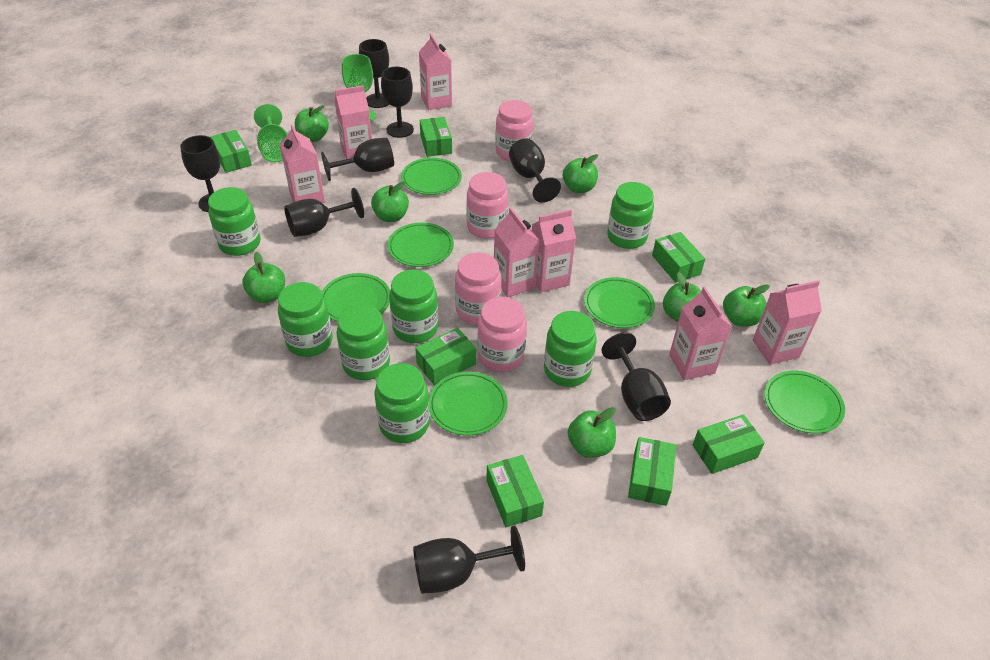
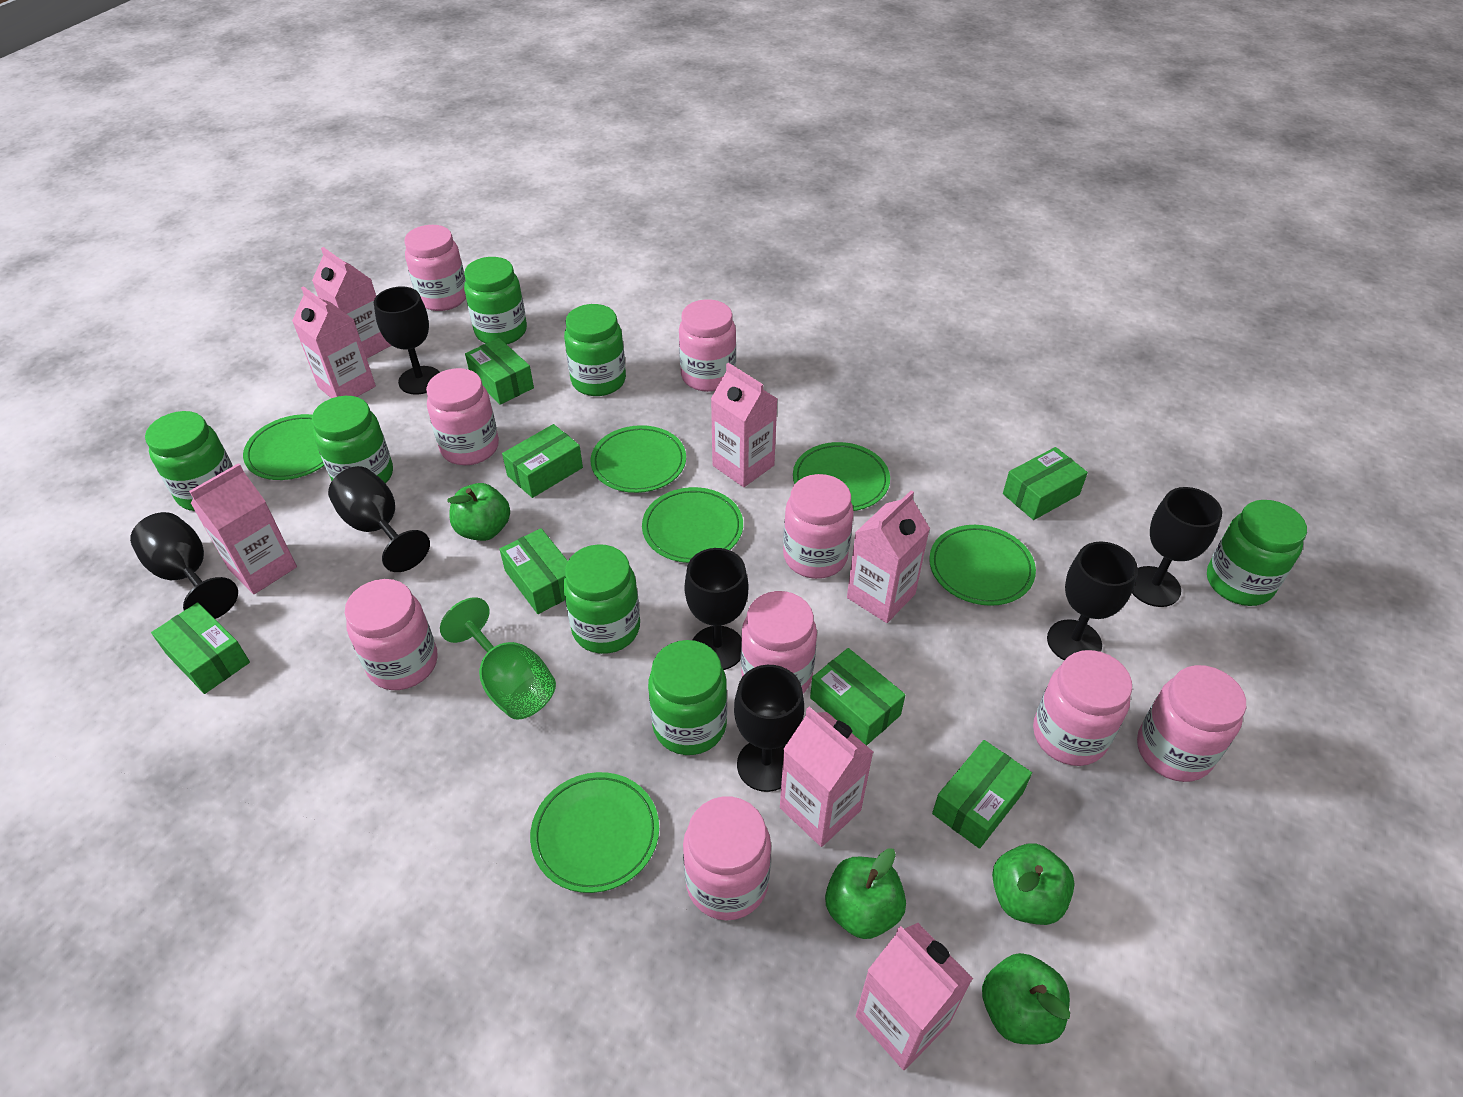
black goblet: [180,135,220,212] [284,188,364,237] [321,138,394,181] [359,39,389,108] [381,67,414,138] [413,525,525,594] [509,139,561,203] [601,332,671,421] = 8 -> [130,512,238,619] [328,466,430,572] [374,286,440,395] [684,548,748,670] [734,665,804,792] [1047,541,1138,660] [1132,487,1222,607] = 7
green apple: [242,252,285,303] [295,105,329,142] [371,181,409,222] [563,154,598,193] [568,407,616,458] [663,272,701,322] [723,284,770,327] = 7 -> [447,483,510,541] [825,849,906,939] [982,953,1070,1044] [992,843,1075,925] = 4
green goblet: [254,104,288,162] [342,54,376,122] = 2 -> [440,598,556,720] = 1
pink jar: [455,253,502,325] [466,172,508,239] [477,297,527,372] [495,100,534,161] = 4 -> [345,579,438,690] [404,225,466,311] [426,368,499,465] [679,299,736,392] [683,797,771,921] [741,591,817,693] [783,474,854,579] [1033,650,1132,766] [1137,665,1246,782] = 9

